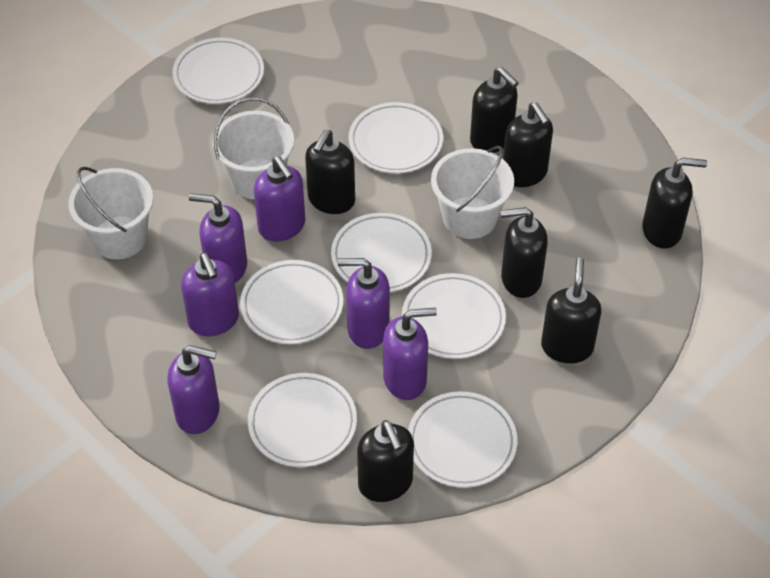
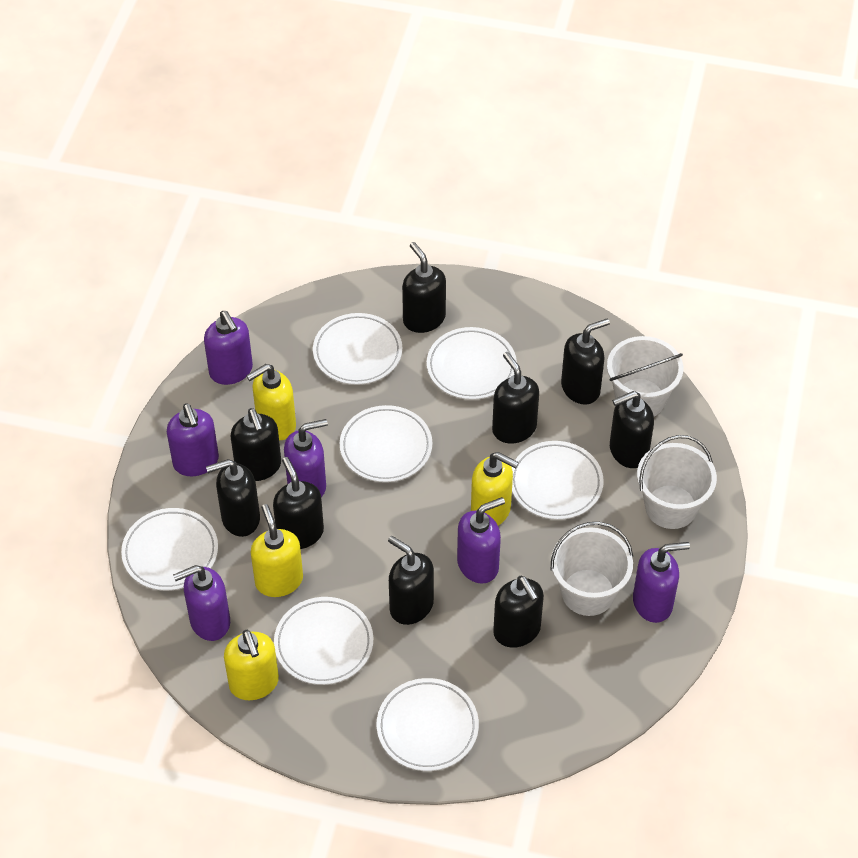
black soap dispenser: [305,130,355,214] [357,420,414,502] [470,67,518,153] [501,207,548,298] [503,102,553,187] [541,257,601,363] [642,158,707,249] = 7 -> [206,459,260,537] [231,408,281,481] [273,457,324,549] [388,536,434,625] [402,242,446,333] [492,352,539,443] [493,576,544,648] [561,318,610,405] [610,391,654,468] = 9
yellow soap dispenser: none = 0 -> [224,630,279,700] [246,364,296,440] [251,504,303,597] [471,452,519,526] = 4

